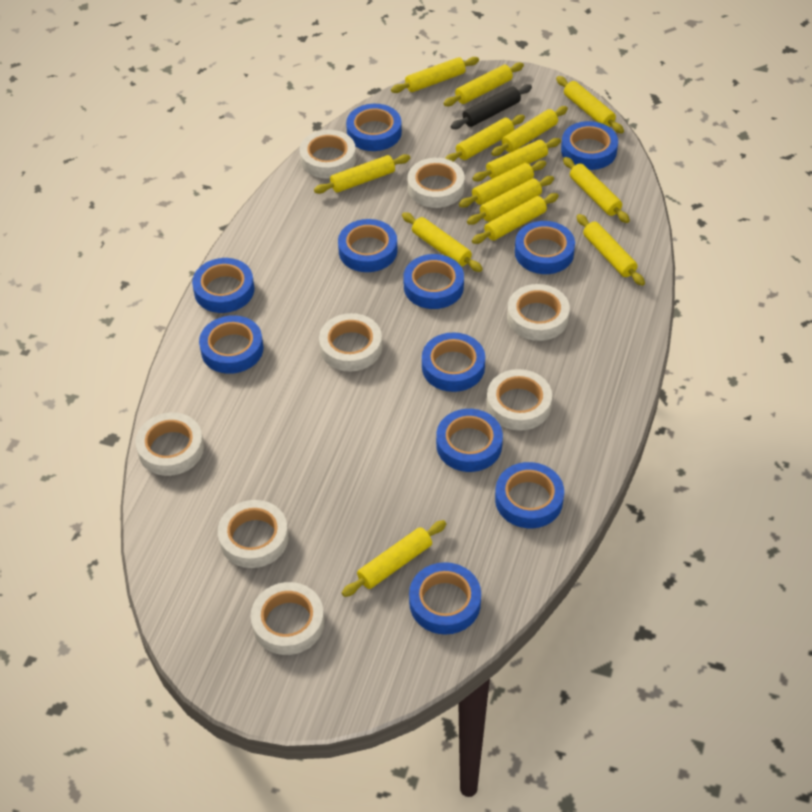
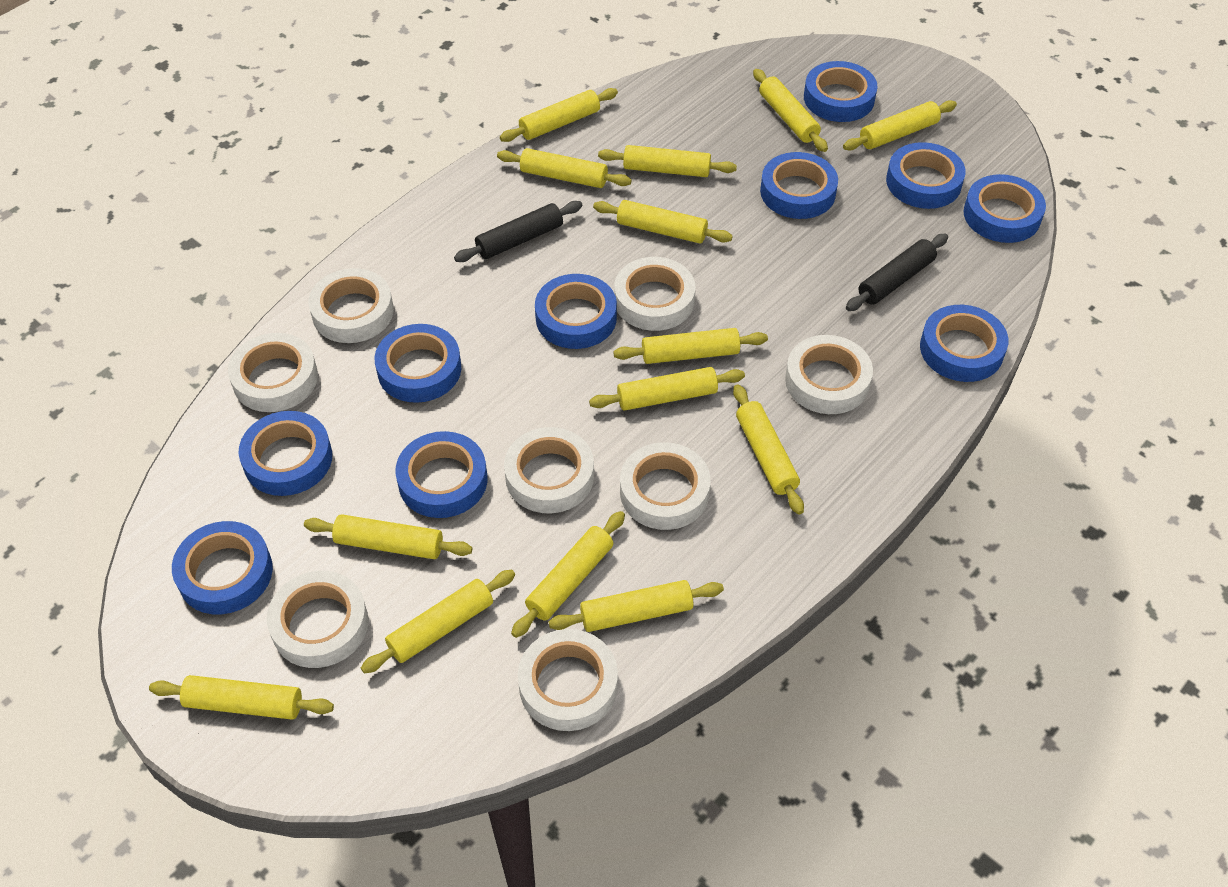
black rolling pin: [451,84,532,129] = 1 -> [454,201,582,262] [846,234,948,311] = 2
blue tape: [192,258,255,313] [199,315,263,374] [338,219,398,272] [346,104,402,151] [403,254,464,309] [409,562,481,635] [422,332,485,392] [436,409,503,472] [495,462,564,528] [515,221,575,274] [561,121,618,170] = 11 -> [172,521,273,614] [239,411,332,496] [375,324,461,403] [395,431,487,518] [535,274,617,349] [760,152,838,219] [804,61,878,122] [886,142,966,209] [920,305,1008,382] [964,174,1046,243] = 10

